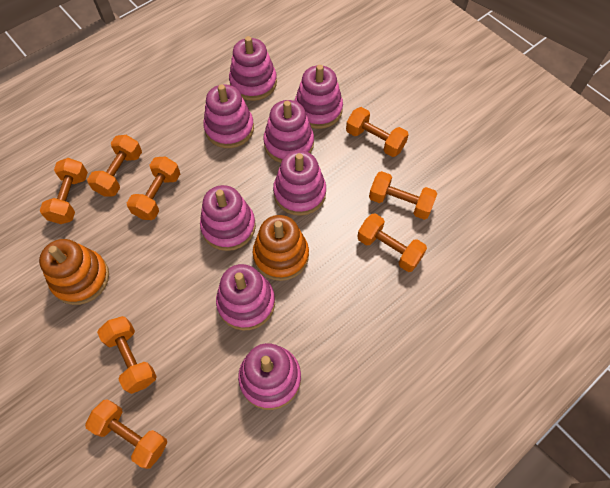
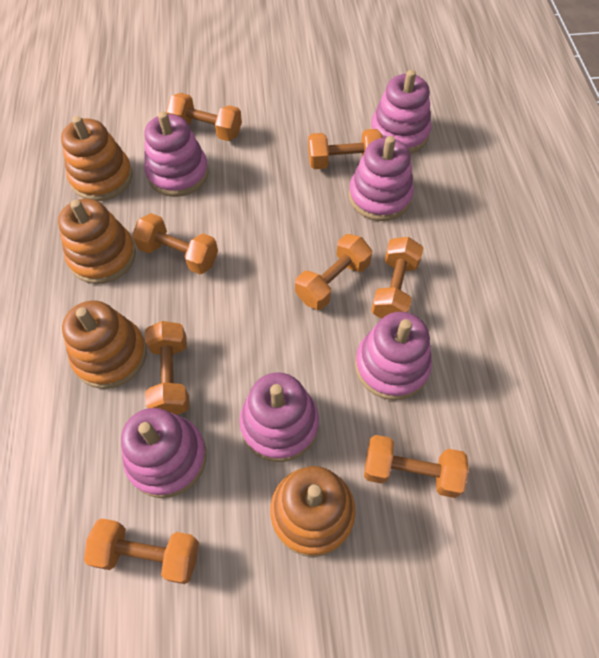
orange stacking toy: [39,239,109,305] [253,215,309,281] = 2 -> [58,198,136,284] [61,116,133,201] [62,301,147,389] [270,466,356,557] = 4
pink stacking toy: [200,185,256,251] [203,84,254,148] [216,264,275,330] [229,36,277,101] [238,343,301,410] [263,100,314,163] [273,150,326,216] [295,65,343,129] = 8 -> [121,408,207,498] [144,112,209,197] [240,372,319,462] [349,136,414,221] [355,312,432,400] [370,70,431,154] = 6

